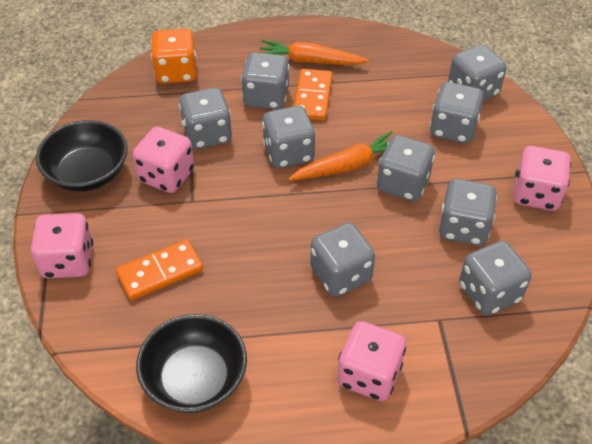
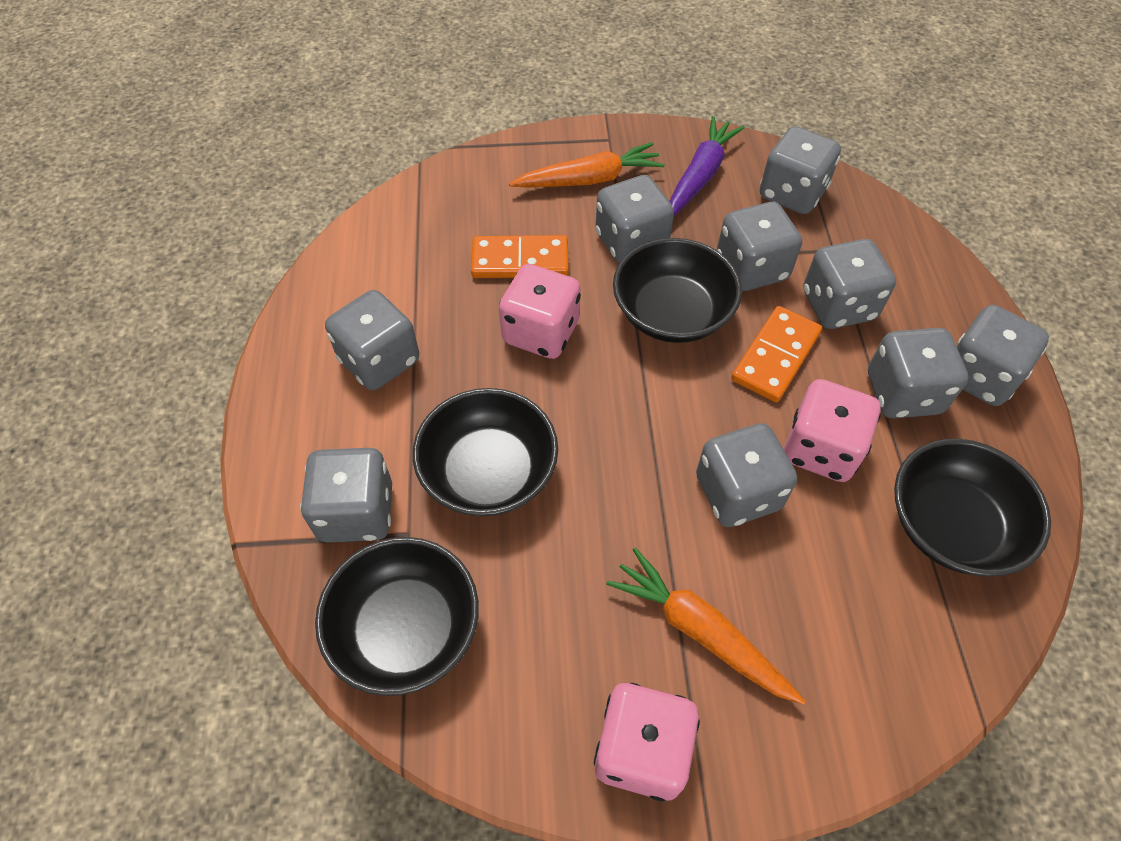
black bowl: [36,120,128,192] [136,314,247,413] = 2 -> [315,537,479,696] [413,388,558,516] [613,238,742,343] [894,439,1051,577] = 4
orange dice: [151,28,197,84] = 1 -> none = 0
pink dice: [31,213,93,278] [133,127,194,193] [337,321,406,401] [513,146,571,211] = 4 -> [499,264,581,359] [594,683,700,801] [784,379,881,482] = 3
purple carrot: none = 0 -> [669,116,745,216] = 1

